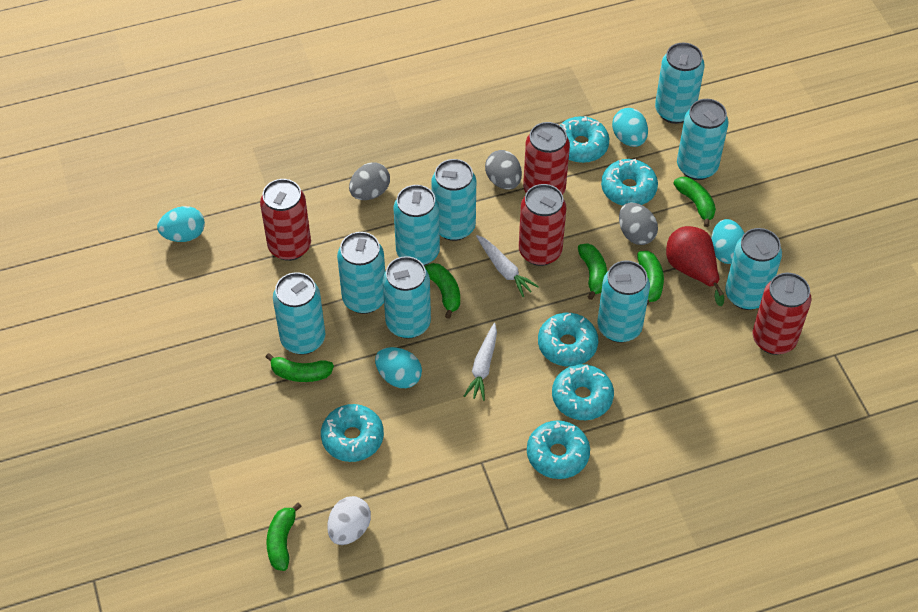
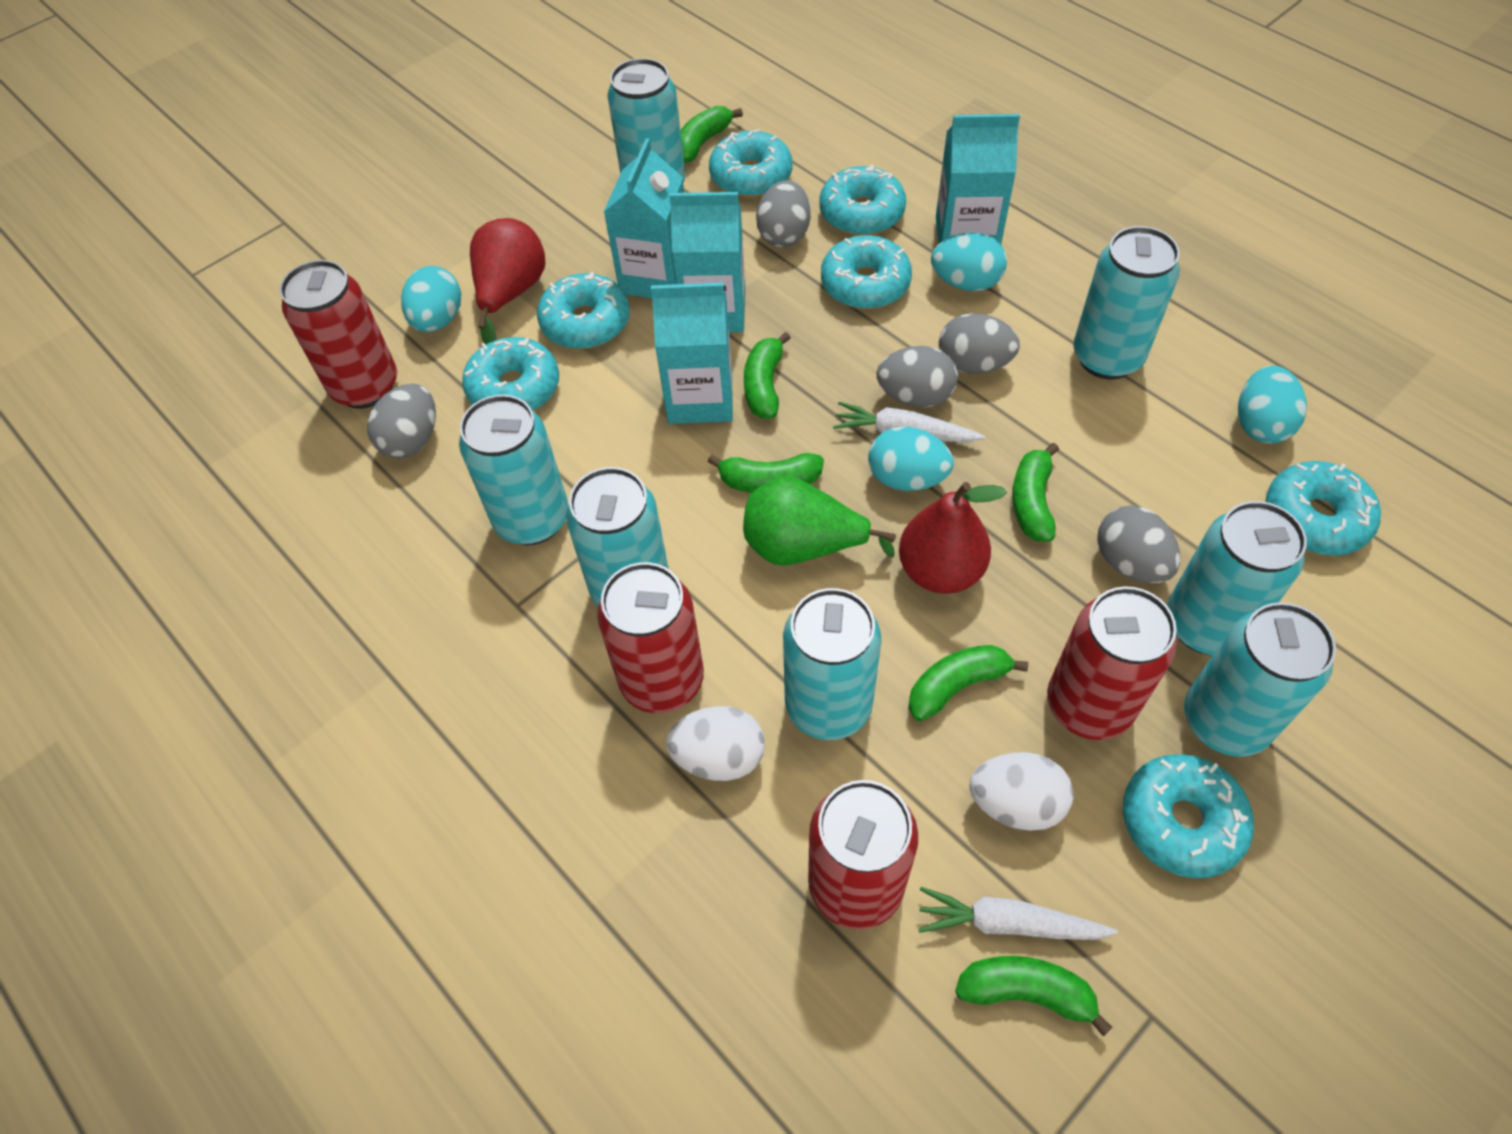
green pear: none = 0 -> [743,476,896,566] = 1
grey egg: [349,162,390,200] [485,150,522,190] [619,202,658,245] = 3 -> [367,383,436,459] [756,180,811,247] [877,346,958,408] [939,313,1020,374] [1097,505,1180,583] = 5
red pear: [666,226,724,306] = 1 -> [470,218,545,345] [899,482,1007,594] = 2
turquoise can: [273,272,325,355] [337,232,385,314] [383,256,431,339] [394,185,440,266] [431,159,476,241] [598,260,650,343] [655,43,705,124] [677,99,729,180] [725,228,782,310] = 9 -> [459,395,569,545] [566,467,669,607] [607,58,685,182] [783,588,881,740] [1073,226,1180,379] [1167,501,1307,655] [1184,602,1336,757] = 7
turquoise carton: none = 0 -> [604,138,684,298] [651,282,733,424] [669,192,745,332] [936,114,1020,244] = 4
turquoise donut: [321,404,384,462] [527,420,590,479] [538,313,598,366] [552,364,614,420] [560,116,609,163] [601,159,658,206] = 6 -> [462,337,559,411] [537,272,630,349] [709,129,793,197] [819,165,906,235] [821,235,912,309] [1123,754,1254,878] [1266,461,1381,556] = 7
white egg: [327,496,371,545] = 1 -> [666,706,765,781] [969,752,1073,831] = 2

